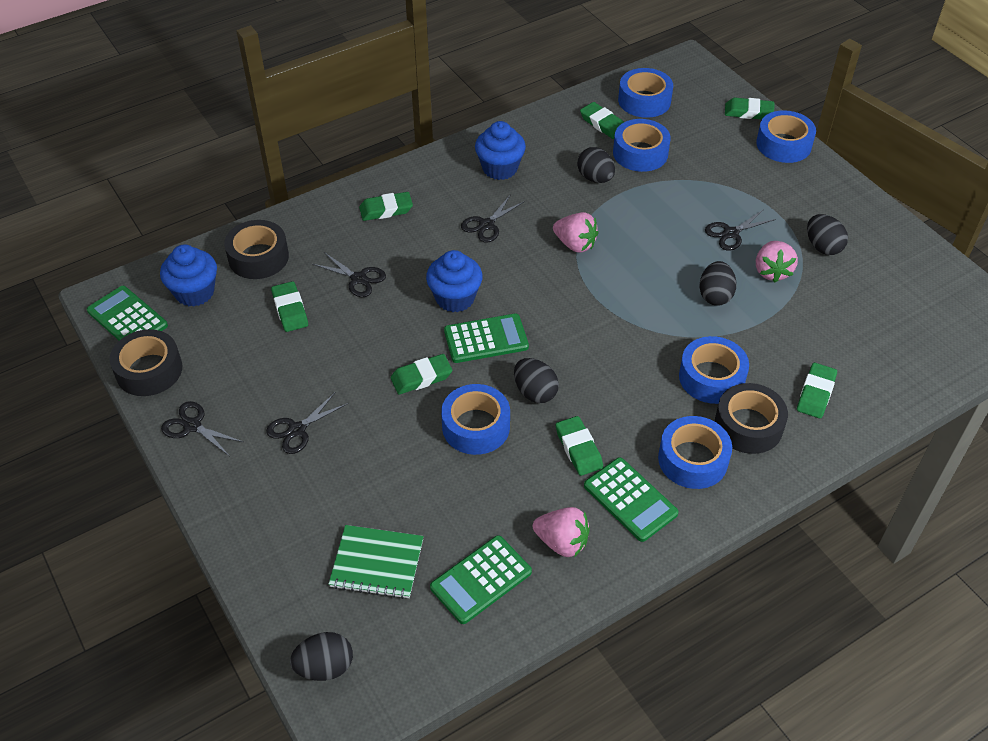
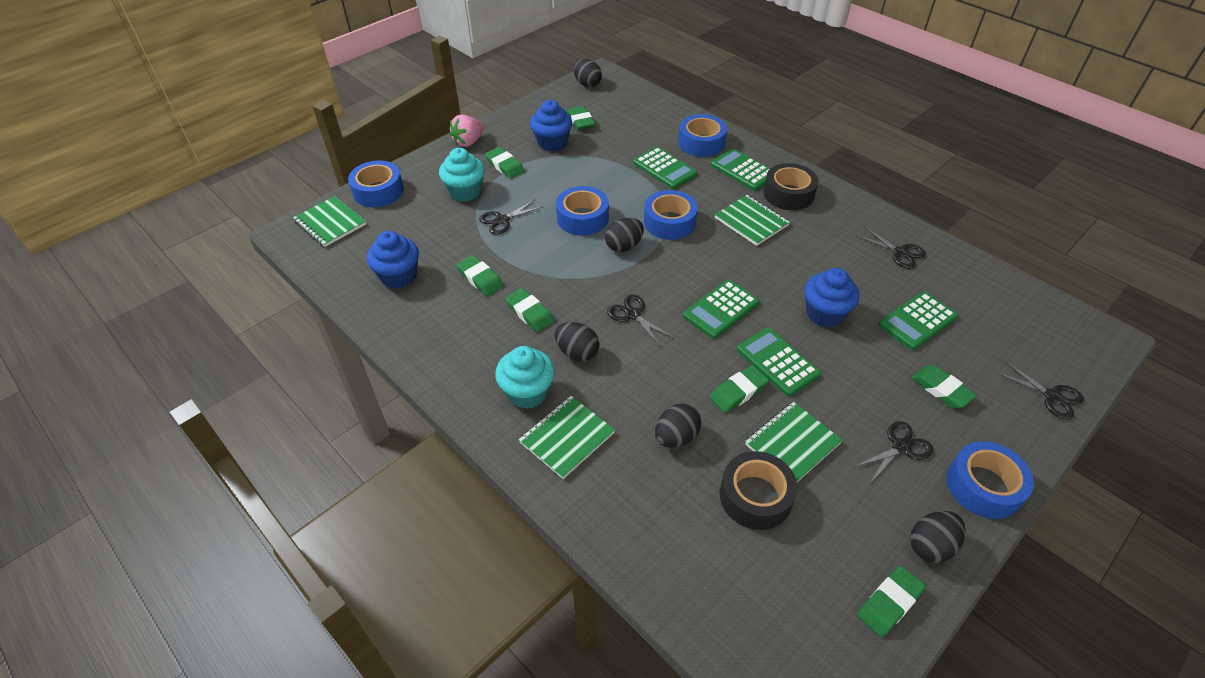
black tape: [110,329,182,396] [224,220,289,279] [715,383,788,454] = 3 -> [720,451,798,530] [763,163,819,210] = 2
blue tape: [441,384,510,455] [613,119,671,172] [618,68,673,118] [658,416,732,489] [679,336,749,404] [756,110,816,163] = 6 -> [348,161,404,207] [556,186,609,236] [644,190,698,240] [678,114,727,157] [947,441,1034,519] = 5
green calculator: [87,286,168,340] [430,535,532,624] [444,313,529,363] [584,457,679,542] = 4 -> [633,147,697,189] [683,280,760,339] [711,148,770,191] [737,328,821,396] [879,292,958,350] = 5
green notebook: [329,525,424,599] = 1 -> [293,196,366,247] [519,396,615,479] [715,195,790,246] [745,402,843,482] = 4
pink strawberry: [533,507,590,557] [553,212,599,253] [756,241,798,282] = 3 -> [450,114,484,147] = 1
turquoise cupcake: none = 0 -> [439,148,485,202] [495,346,555,409] = 2

